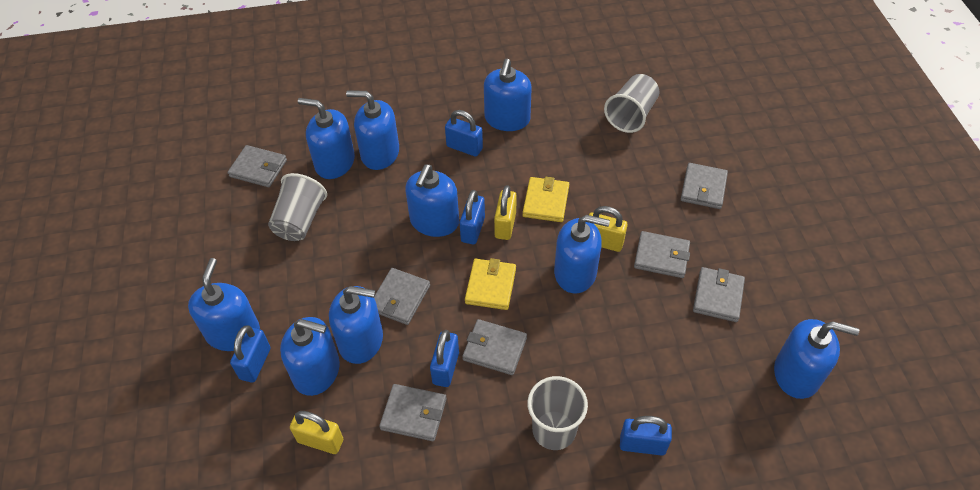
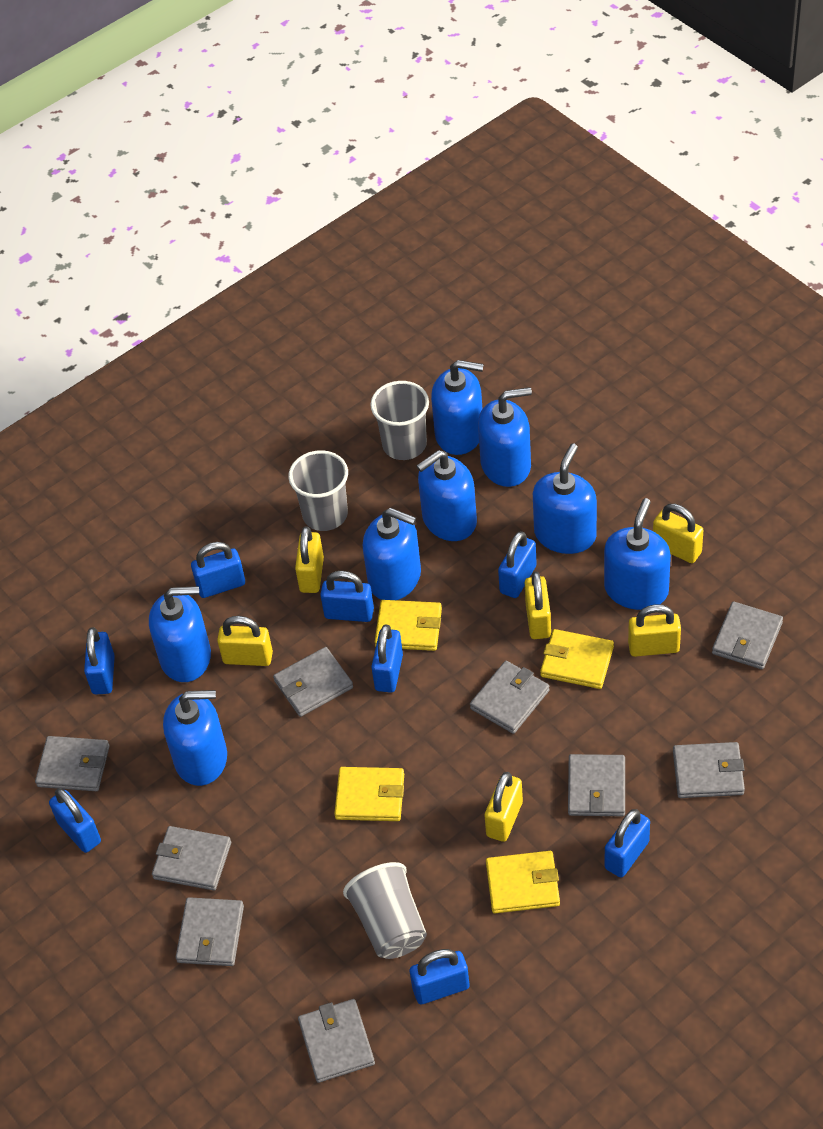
blue padlock: [230,325,271,383] [430,330,459,387] [445,110,483,157] [460,190,485,244] [620,416,672,456] = 5 -> [49,788,101,853] [84,627,115,695] [191,542,245,598] [320,571,374,622] [371,624,403,693] [410,949,470,1004] [498,531,537,598] [605,809,650,878] = 8
blue soap dispenser: [188,258,260,351] [280,317,340,396] [298,98,355,179] [329,286,383,364] [346,90,399,170] [405,165,459,237] [484,59,532,131] [554,215,610,293] [774,319,859,399] = 9 -> [149,586,211,682] [163,690,227,786] [363,508,421,600] [417,450,477,541] [431,360,484,455] [478,387,532,487] [533,444,597,554] [604,498,671,610] = 8
grey wallet: [228,145,287,187] [374,268,430,325] [379,384,447,441] [462,319,527,375] [634,231,690,278] [681,163,728,209] [693,267,745,322] = 7 -> [35,736,110,791] [152,826,231,891] [176,897,244,966] [273,647,353,717] [298,999,375,1083] [470,661,550,734] [568,754,625,816] [673,742,745,798] [712,601,783,669] = 9
yellow padlock: [290,411,343,454] [494,185,517,240] [589,206,628,252] = 3 -> [217,616,273,666] [295,526,324,593] [485,772,523,842] [525,571,551,639] [628,604,681,657] [653,504,703,563] = 6
yellow wallet: [465,258,516,310] [523,177,569,222] = 2 -> [334,767,404,821] [375,600,442,651] [486,851,560,913] [540,629,614,689] = 4

